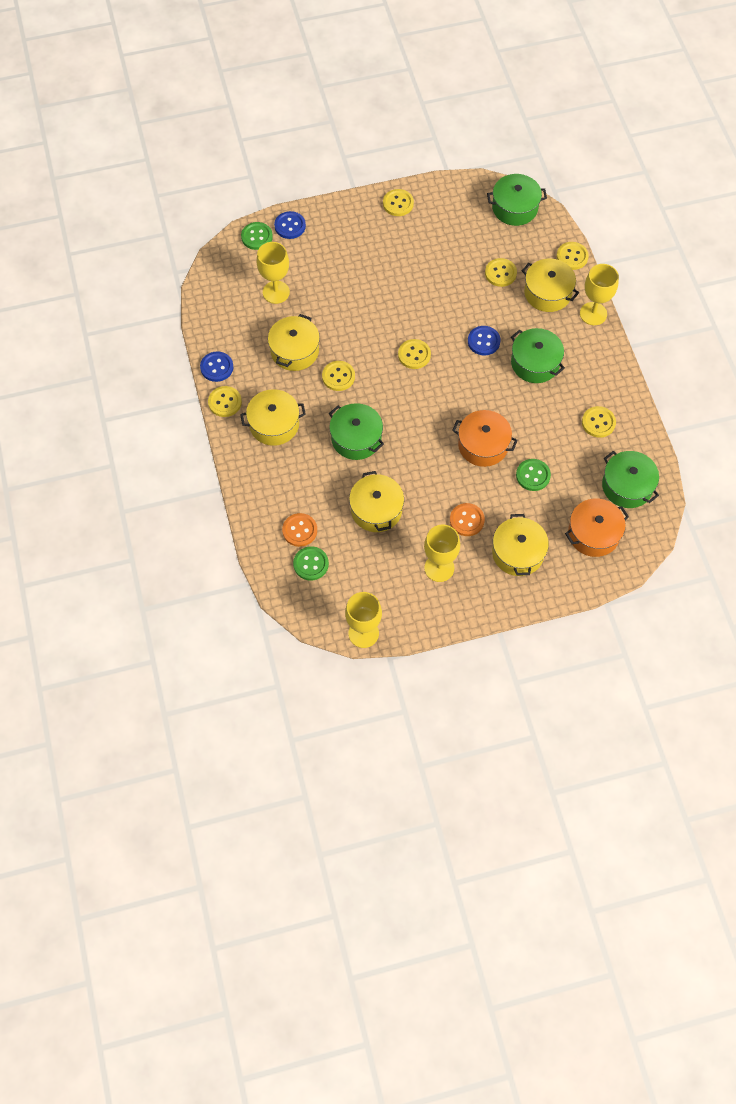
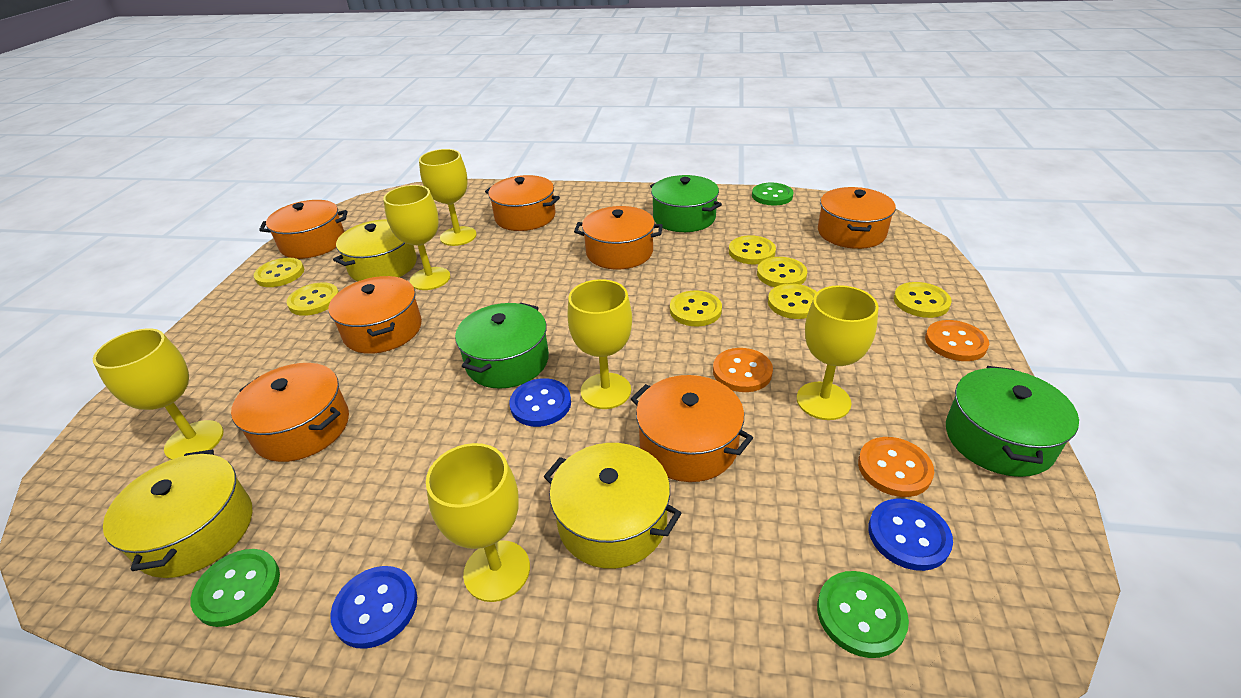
green pot: [329,403,384,460] [487,174,547,226] [511,328,565,383] [602,451,659,508] = 4 -> [455,303,549,389] [650,175,722,232] [946,366,1079,477] = 3
orange button: [282,513,317,547] [450,503,485,536] = 2 -> [713,348,773,392] [858,437,934,497] [925,320,989,361] = 3
orange pot: [452,410,518,467] [565,499,629,557] = 2 -> [231,363,349,462] [259,200,347,259] [328,276,422,354] [485,175,560,231] [574,206,663,269] [631,375,753,482] [818,187,896,249] = 7
yellow goblet: [257,242,290,304] [345,592,382,648] [424,524,460,582] [580,264,619,325] = 4 -> [93,328,224,460] [383,185,450,290] [419,149,477,246] [426,443,530,602] [567,279,632,409] [797,285,879,420] = 6
yellow pot: [240,389,306,446] [268,314,320,371] [349,471,404,532] [492,514,549,576] [522,258,579,312] = 5 -> [103,450,252,578] [333,219,417,281] [544,443,681,569] = 3

